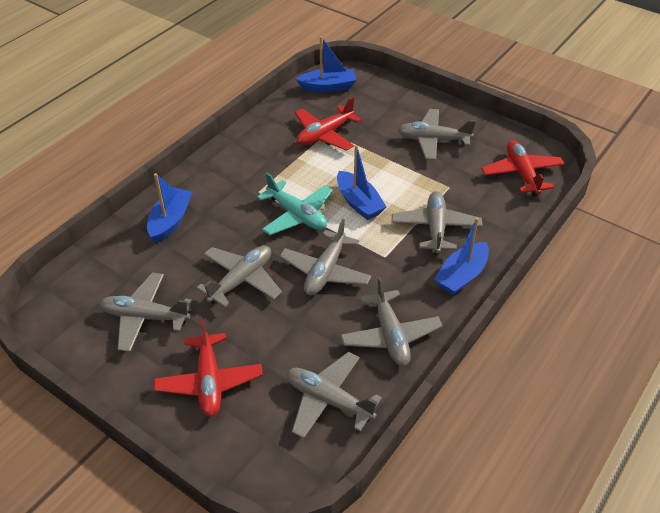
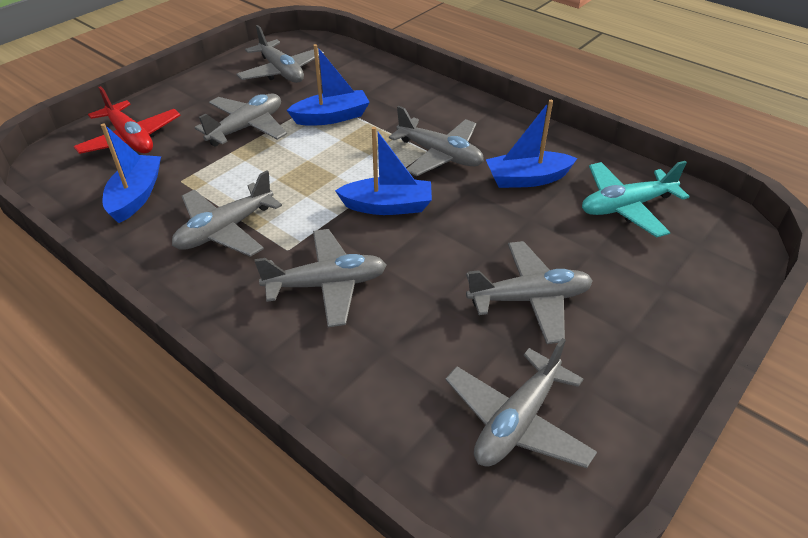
red plane: [154,319,263,417] [295,97,362,151] [481,141,565,197] = 3 -> [74,86,181,154] = 1

